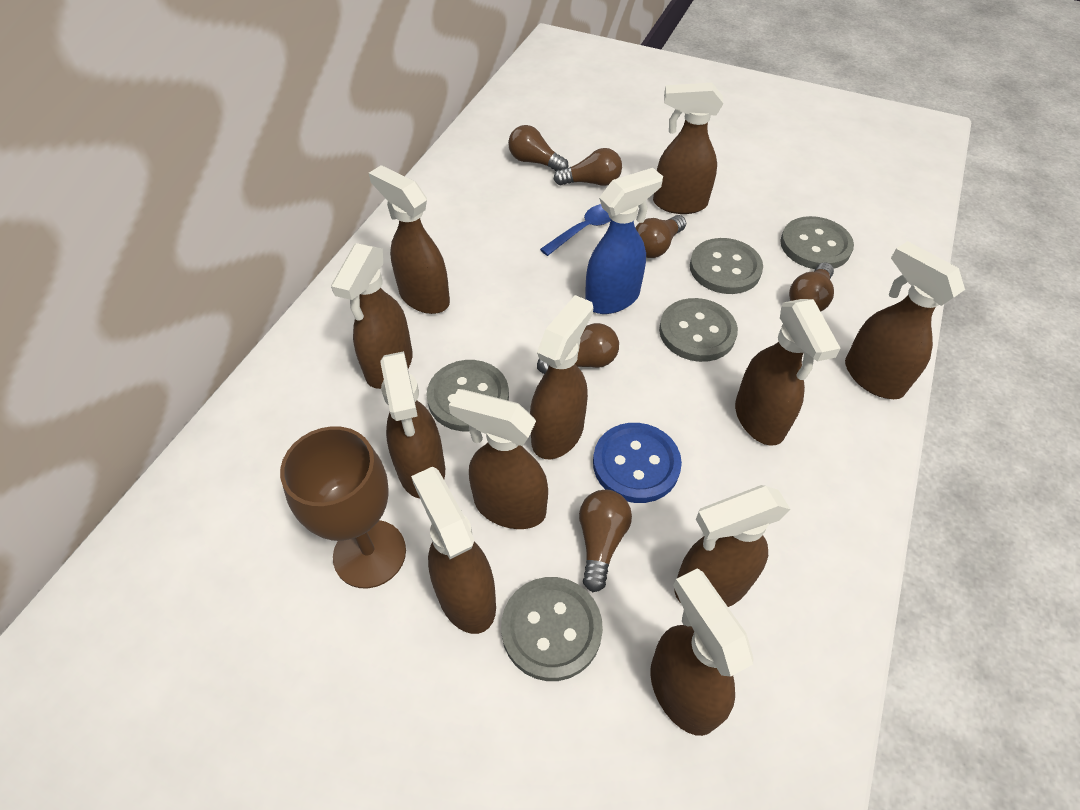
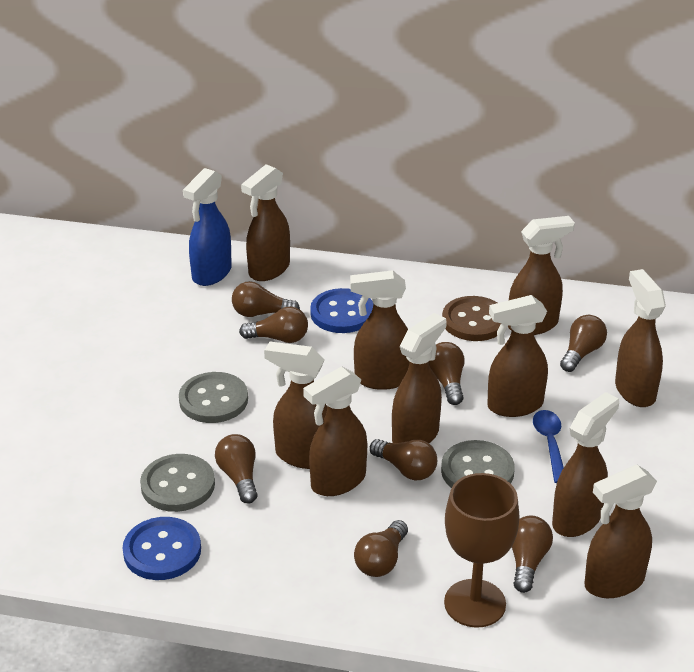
blue button: [593,423,682,503] = 1 -> [122,517,201,580] [310,288,373,333] = 2
brown button: none = 0 -> [442,296,501,341] = 1
brown light bulb: [508,125,569,171] [537,323,619,374] [554,148,622,186] [579,490,632,592] [635,215,686,258] [789,262,834,312] = 6 -> [215,434,258,504] [232,281,300,317] [239,307,308,343] [354,520,408,577] [370,439,437,480] [428,342,464,405] [512,516,553,593] [560,315,607,372] = 8
brown spray bottle: [331,243,413,389] [369,165,450,314] [380,351,445,498] [411,467,496,634] [449,389,548,529] [530,295,593,459] [650,568,753,736] [653,83,724,214] [674,485,791,607] [735,299,841,446] [845,241,965,399] = 11 -> [241,164,290,281] [264,342,327,469] [303,366,367,496] [350,270,410,390] [392,313,447,443] [487,295,548,417] [508,216,575,335] [552,392,619,537] [584,465,657,598] [615,269,666,407] = 10
grey button: [427,360,509,431] [501,577,603,681] [659,298,738,362] [690,238,763,294] [780,216,854,269] = 5 -> [140,454,215,512] [179,372,248,423] [441,440,515,488] = 3

